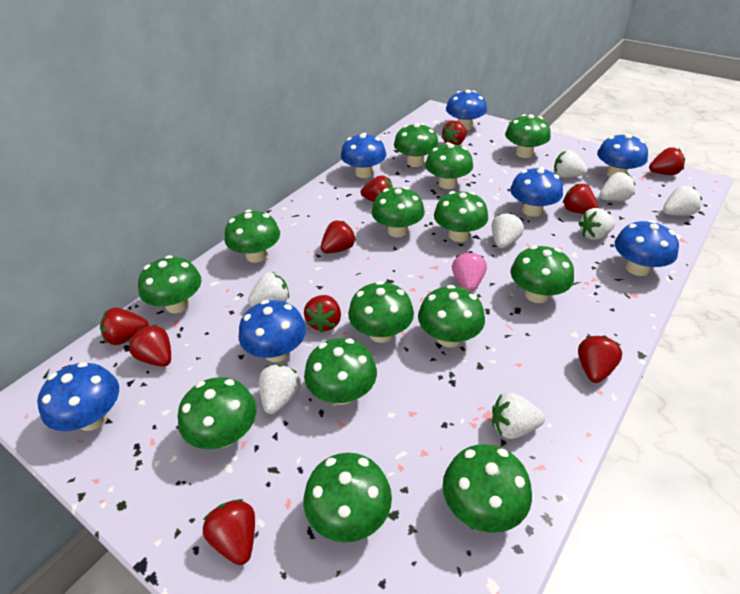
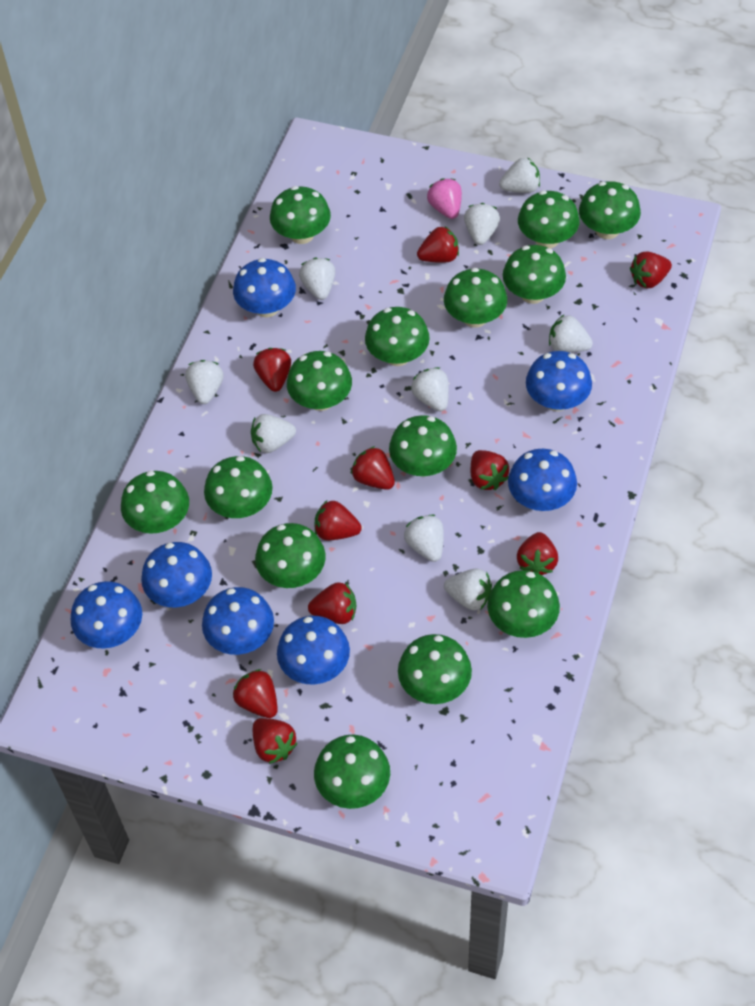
white strawberry: [248,272,289,307] [259,364,301,414] [492,213,524,248] [492,393,545,439] [554,150,587,178] [578,208,616,240] [599,172,635,201] [663,186,702,216] = 8 -> [185,360,223,404] [251,414,296,453] [299,258,335,300] [404,515,444,562] [411,367,449,411] [444,568,492,610] [464,203,500,245] [499,157,540,193] [549,315,593,352] = 9

